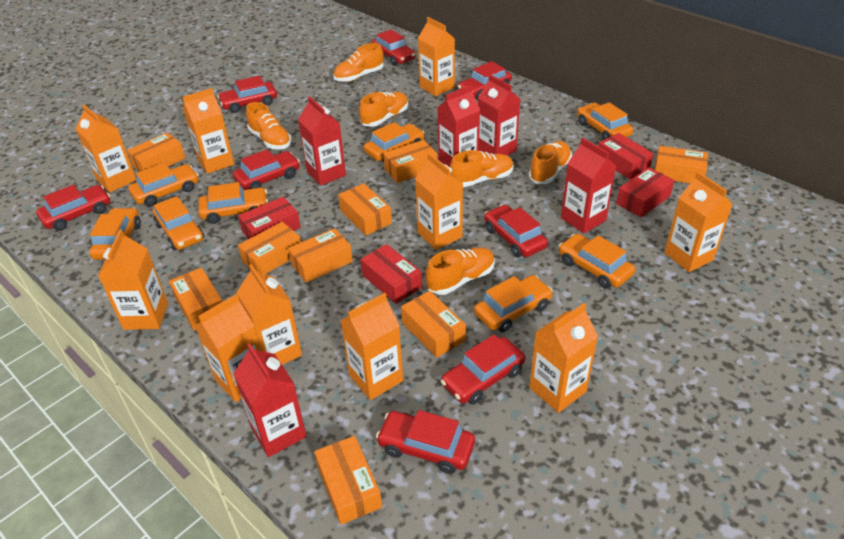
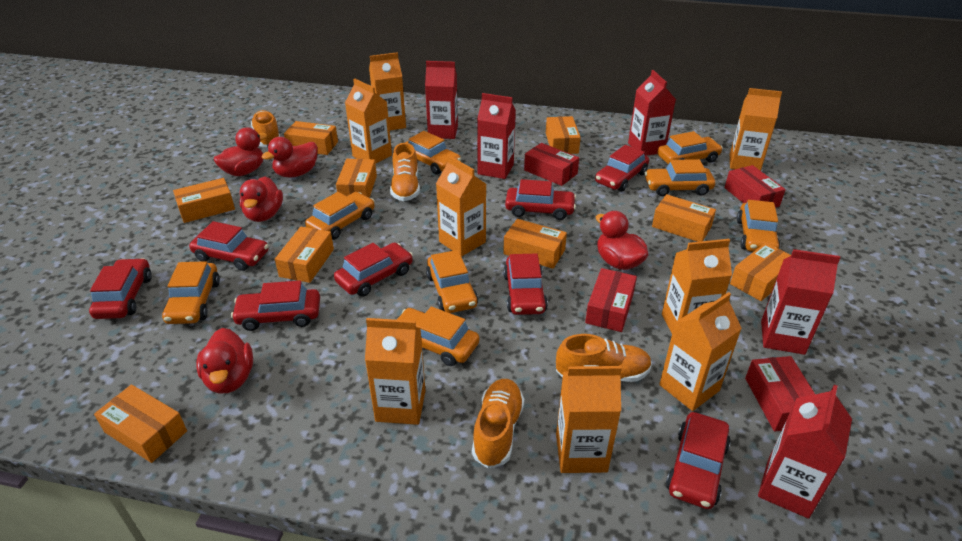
orange carton: [76,104,136,192] [98,229,168,330] [182,88,234,174] [195,294,261,402] [236,264,302,365] [340,293,403,400] [415,153,463,250] [418,17,455,96] [529,303,598,413] [664,172,733,272] = 10 -> [345,79,392,164] [365,318,425,425] [369,52,406,130] [436,156,486,257] [556,365,622,473] [659,292,742,411] [662,239,732,333] [730,88,782,171] = 8
orange shoe: [246,102,291,150] [333,43,383,82] [359,92,408,127] [426,247,495,295] [450,150,514,187] [529,141,572,184] = 6 -> [251,110,280,147] [390,143,420,201] [472,379,525,468] [556,334,652,382] = 4
red duck: none = 0 -> [196,328,253,394] [213,127,267,176] [240,176,283,222] [261,137,318,177] [596,211,649,270] = 5

